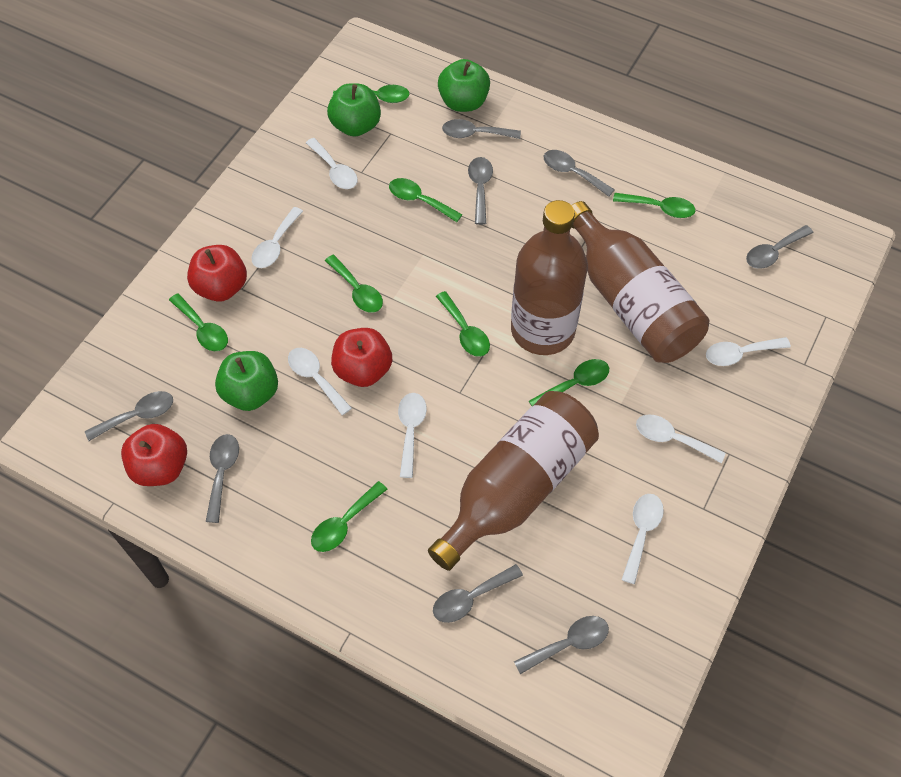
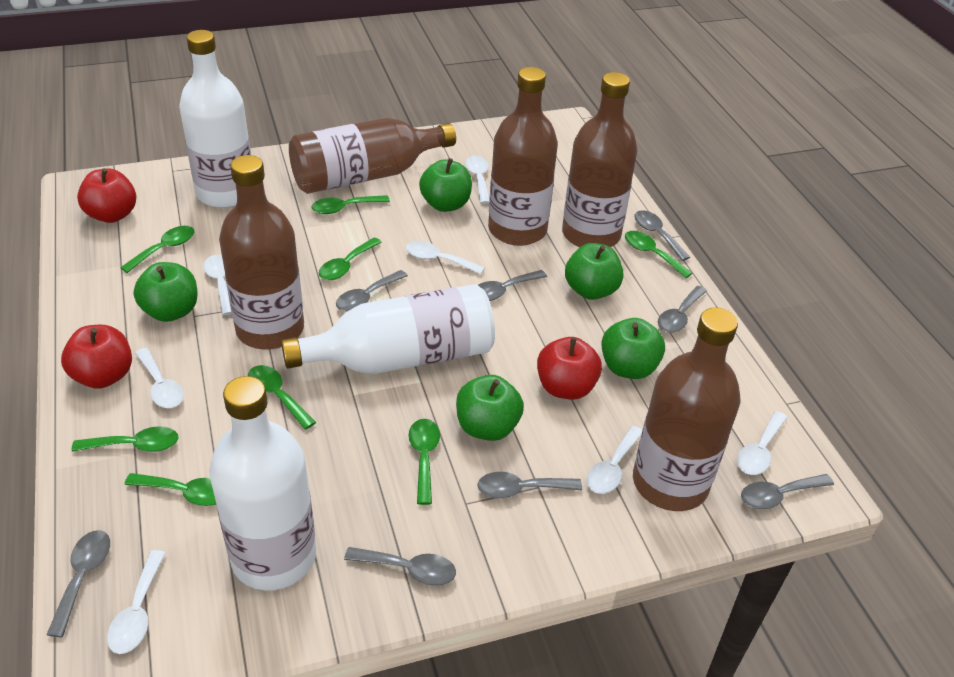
brown bottle: [428,391,599,571] [511,200,588,355] [571,201,709,363] = 3 -> [219,155,304,350] [289,118,456,194] [488,67,558,246] [562,72,638,247] [633,307,740,511] = 5
green apple: [215,351,278,411] [327,83,381,137] [438,59,490,112] = 3 -> [133,262,198,322] [419,158,472,212] [456,375,524,441] [565,243,623,300] [601,318,665,379] = 5
white bottle: none = 0 -> [179,30,251,208] [209,376,316,590] [281,284,495,374] = 3

